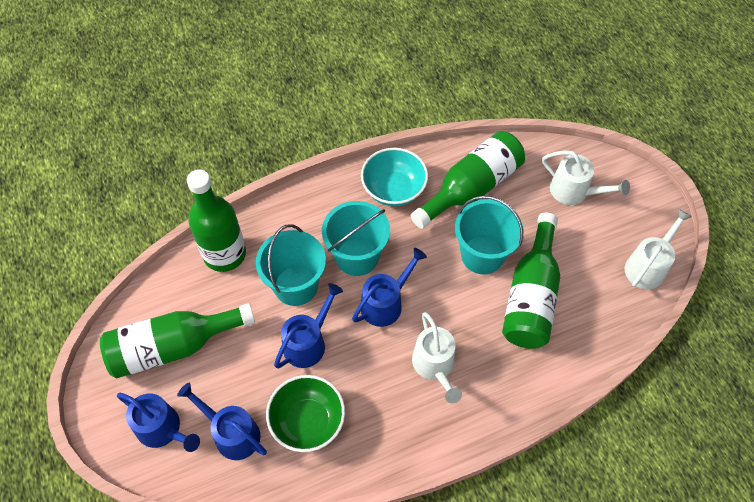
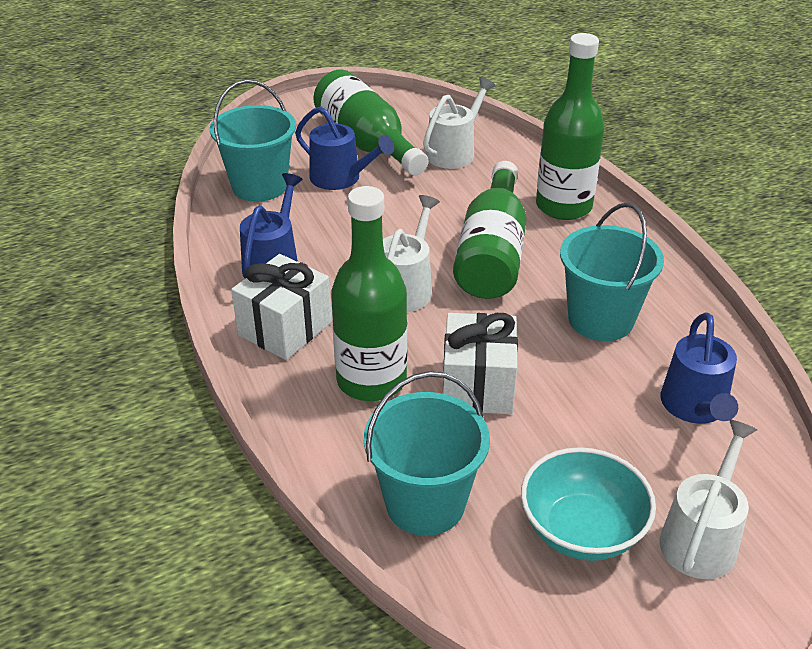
blue watering can: [117,393,200,452] [177,383,267,460] [274,283,343,369] [352,248,427,327] = 4 -> [240,173,303,278] [295,106,394,190] [661,312,738,424] = 3
green bowl: [266,375,345,452] = 1 -> none = 0
white gift: none = 0 -> [231,254,332,360] [443,313,518,414] = 2

